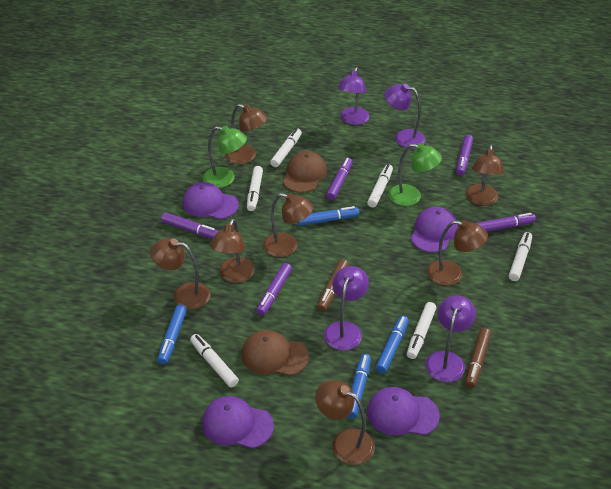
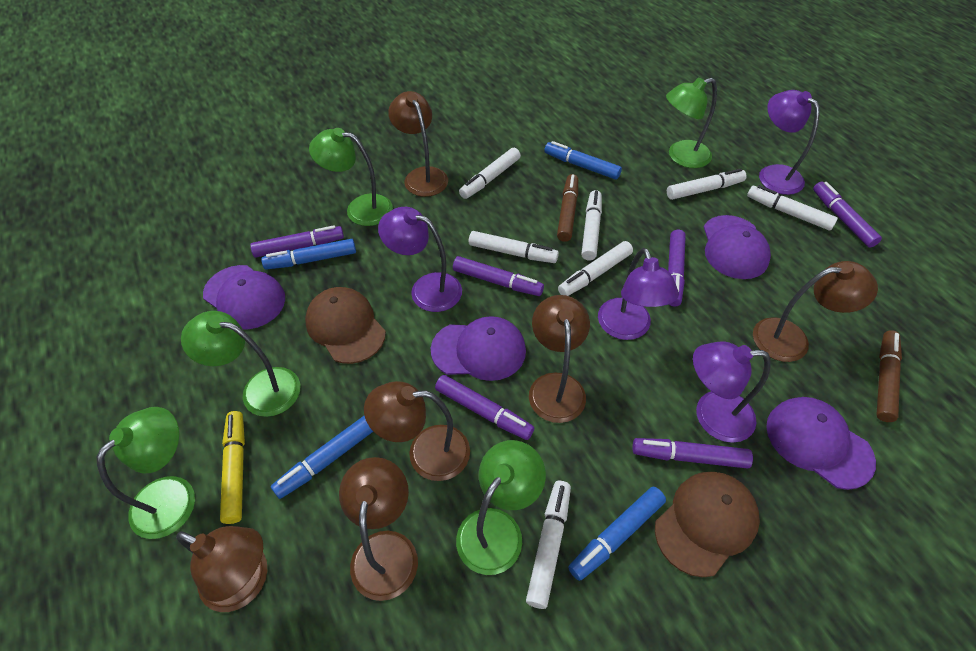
brown lamp: [150,238,211,309] [210,219,255,283] [225,104,267,164] [263,193,313,257] [315,380,375,465] [427,220,488,286] [466,145,504,206] = 7 -> [176,526,268,612] [339,457,418,601] [364,381,470,481] [388,91,448,197] [529,295,590,423] [753,261,878,362] = 6
green lamp: [203,126,247,188] [388,143,442,206] = 2 -> [97,407,195,539] [181,311,300,417] [309,128,393,226] [456,440,546,575] [666,78,717,168] = 5
purple marker: [161,213,218,239] [256,263,292,316] [326,158,352,200] [456,135,473,176] [476,213,536,232] = 5 -> [250,225,344,258] [435,375,534,440] [453,256,544,296] [633,438,753,468] [668,230,686,307] [813,181,882,248] = 6
white marker: [190,334,239,387] [247,166,263,211] [270,128,302,167] [367,165,393,208] [407,302,436,359] [509,232,532,281] = 6 -> [459,148,521,199] [469,231,559,263] [526,481,571,609] [558,241,633,296] [581,190,602,260] [667,168,747,200] [747,185,838,231] = 7
yellow marker: none = 0 -> [220,411,245,524] = 1

